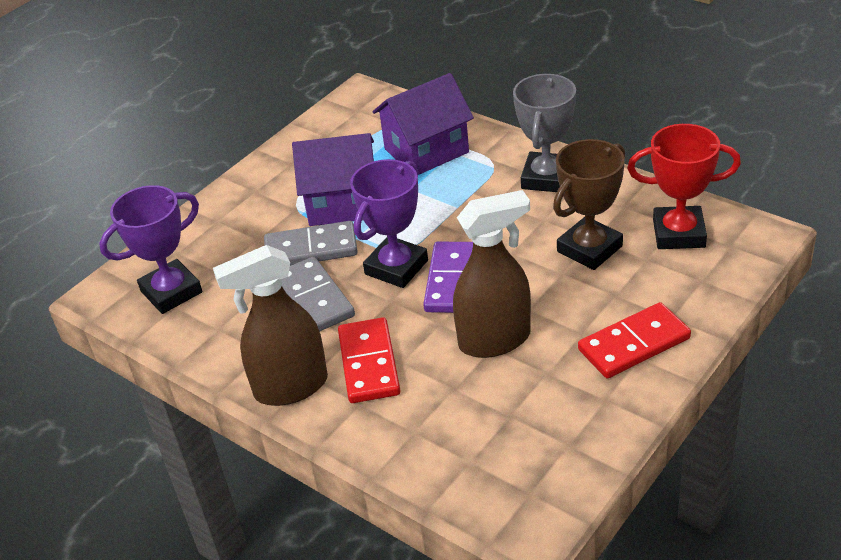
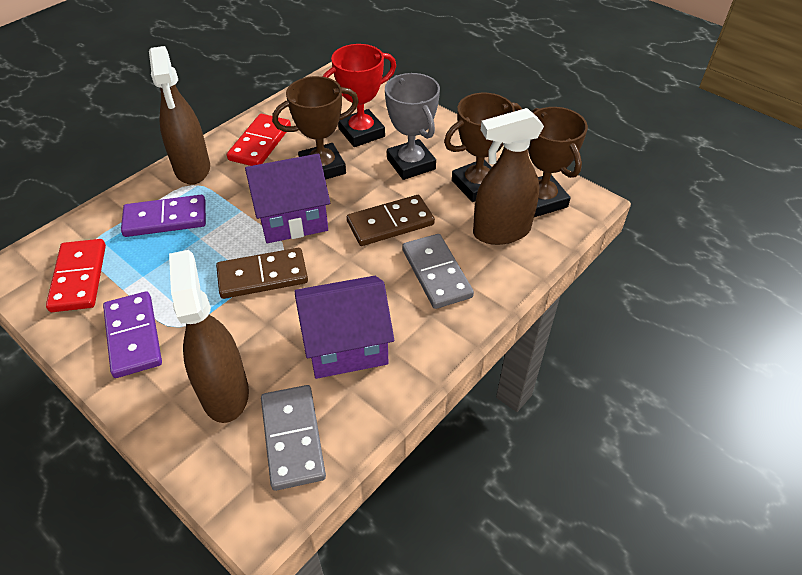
brown domino: none = 0 -> [216,248,308,299] [347,195,435,246] = 2
brown spray bottle: [213,245,328,406] [453,190,531,358] = 2 -> [149,46,210,184] [169,250,249,423] [473,108,544,245] = 3
brown trophy: [553,139,625,270] = 1 -> [272,76,359,179] [444,93,522,202] [528,107,588,217] = 3
purple domino: [423,242,473,313] = 1 -> [103,291,162,378] [121,195,206,237] = 2
purple trophy: [99,185,202,314] [350,159,428,288] = 2 -> none = 0

